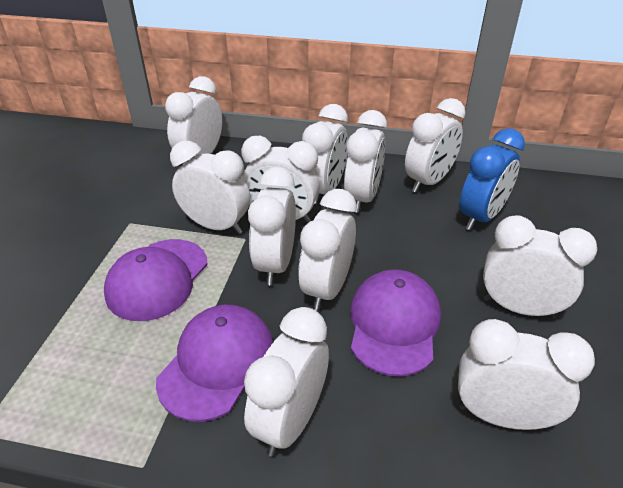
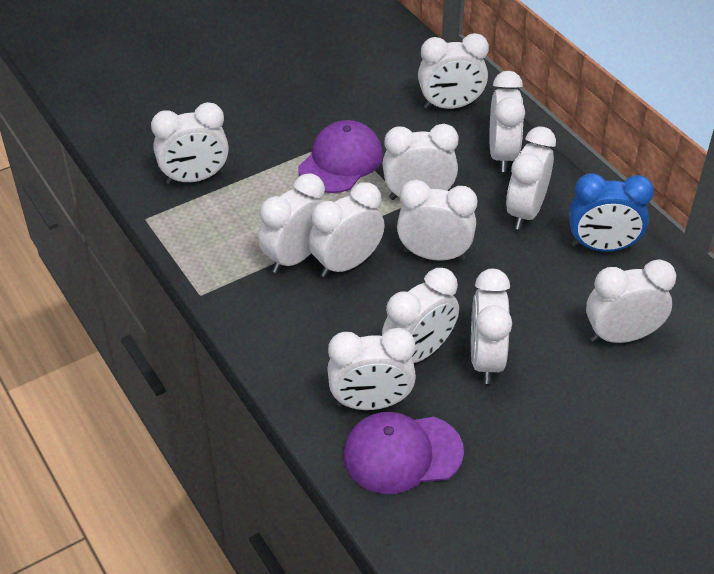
purple cap: [104,239,208,321] [156,304,273,422] [351,269,441,376] = 3 -> [298,120,383,193] [343,412,464,494] = 2
white clock: [165,76,223,155] [170,141,250,234] [241,136,320,223] [244,307,329,457] [248,167,296,285] [298,189,356,311] [302,104,348,204] [344,110,387,213] [405,98,466,193] [458,319,595,430] [483,215,597,318] = 11 -> [151,102,229,184] [258,173,325,273] [309,182,385,277] [327,328,416,410] [382,124,458,200] [382,268,459,363] [397,180,477,261] [418,33,489,109] [471,269,512,384] [490,71,525,172] [506,126,556,230] [586,260,676,343] = 12

